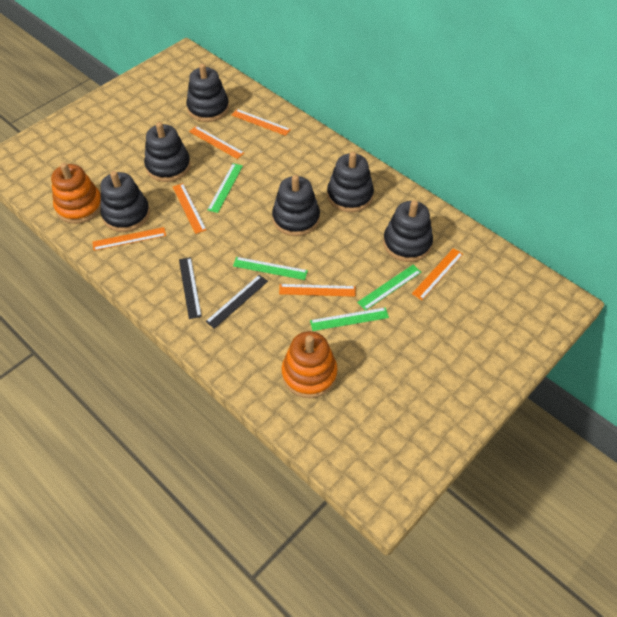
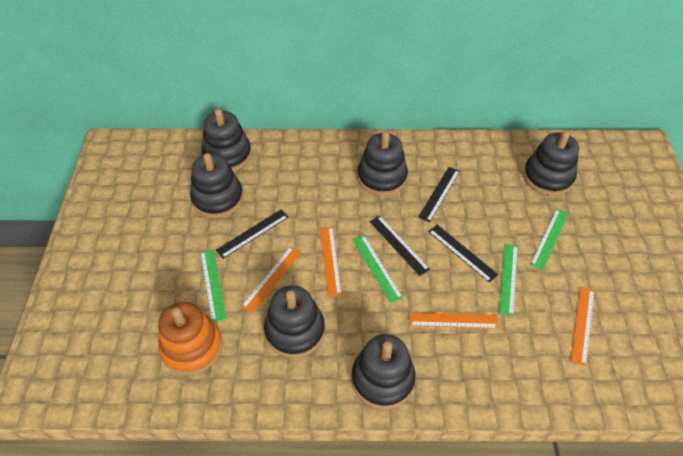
black ruler: [179,257,202,319] [205,275,268,329] = 2 -> [216,210,289,259] [370,216,430,276] [418,167,460,222] [428,225,498,283] = 4
orange ruler: [92,227,166,251] [173,183,206,234] [189,126,244,159] [232,109,291,136] [279,284,356,297] [412,248,463,300] = 6 -> [241,246,301,314] [320,227,342,296] [409,313,499,328] [570,287,594,366] = 4
orange stacking toy: [51,163,101,224] [282,331,338,398] = 2 -> [158,302,222,375] = 1

